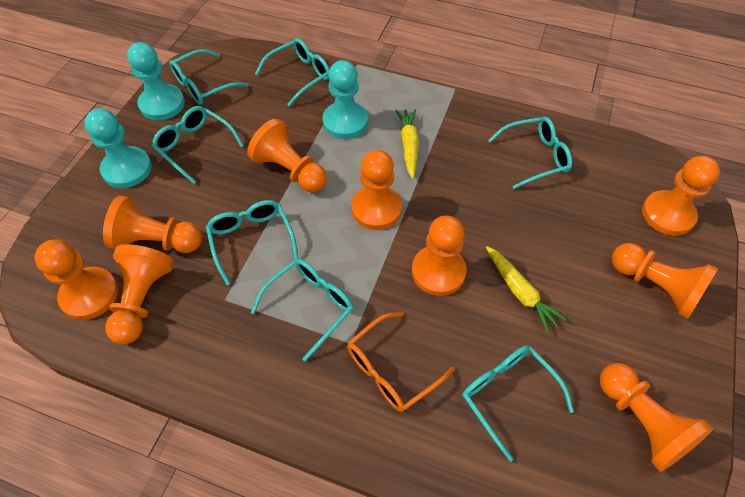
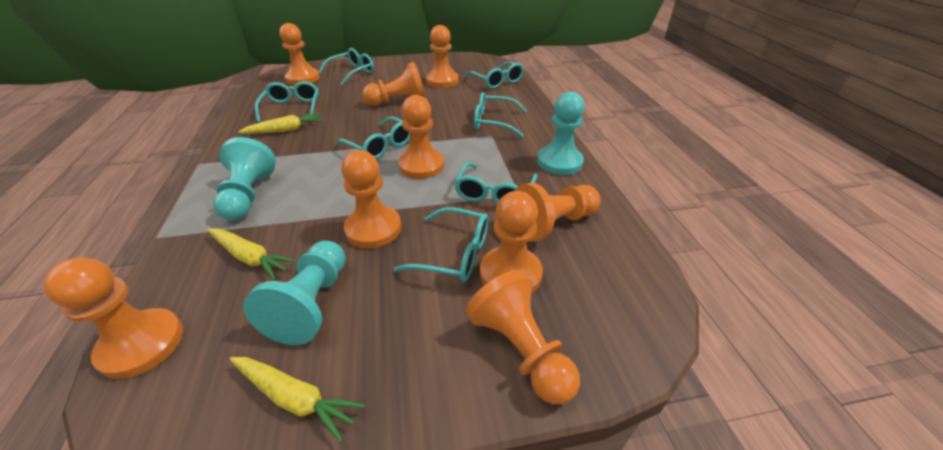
orange glasses: [347,312,455,412] = 1 -> none = 0
yellow carrot: [395,109,419,179] [486,246,567,333] = 2 -> [207,228,296,280] [230,357,365,442] [238,113,323,134] = 3

